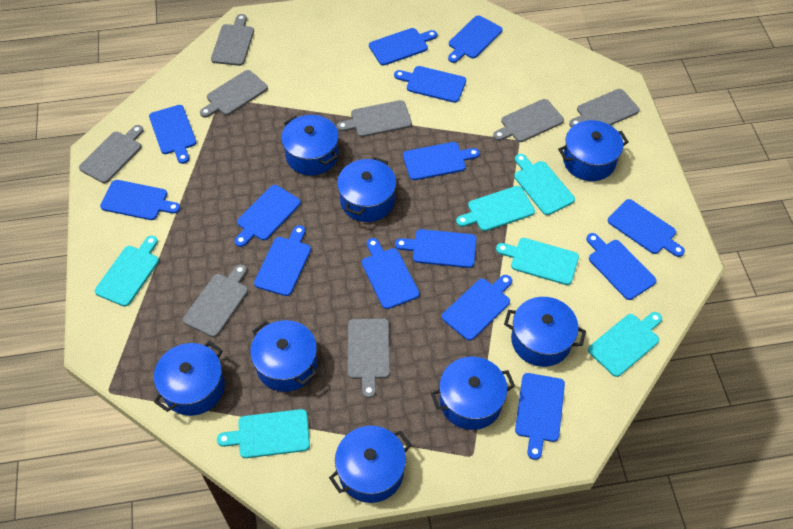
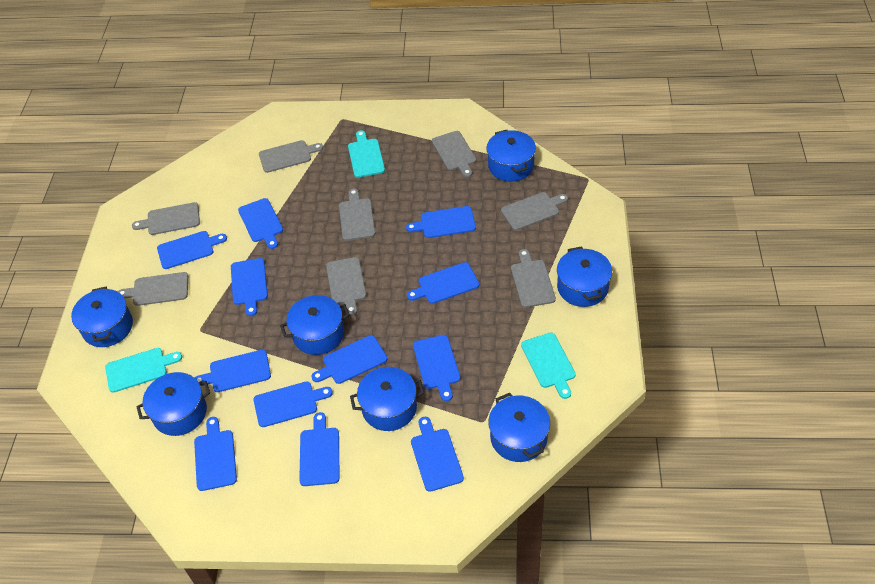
blue cutting board: [100,180,180,220] [149,105,197,164] [235,185,301,247] [254,225,311,296] [362,238,420,309] [369,28,437,65] [394,66,466,103] [395,229,477,268] [403,142,480,180] [442,275,512,341] [448,16,503,63] [515,373,565,460] [586,233,657,300] [608,199,685,257] = 14 -> [157,231,227,269] [194,417,237,491] [195,350,271,392] [231,258,268,316] [238,198,283,249] [253,381,333,427] [299,412,339,486] [311,335,387,384] [406,206,476,238] [407,262,479,304] [411,417,464,492] [413,335,460,401] = 12
blue pot: [154,341,225,416] [250,320,317,392] [281,115,339,175] [329,426,411,503] [337,157,396,222] [431,357,515,430] [504,297,586,367] [558,120,629,181] = 8 -> [71,287,133,347] [136,372,210,436] [280,295,350,355] [350,367,424,431] [486,130,536,181] [488,393,550,462] [557,246,612,307] = 7
turquoise cutting board: [95,236,159,307] [217,409,310,458] [456,186,535,231] [496,238,579,285] [514,154,575,215] [588,312,662,377] = 6 -> [105,348,182,393] [348,130,385,178] [521,333,576,399] = 3

